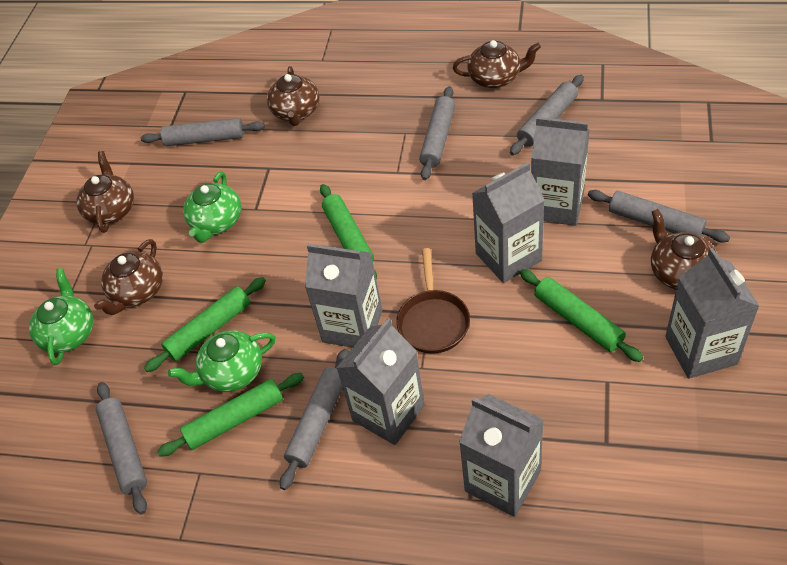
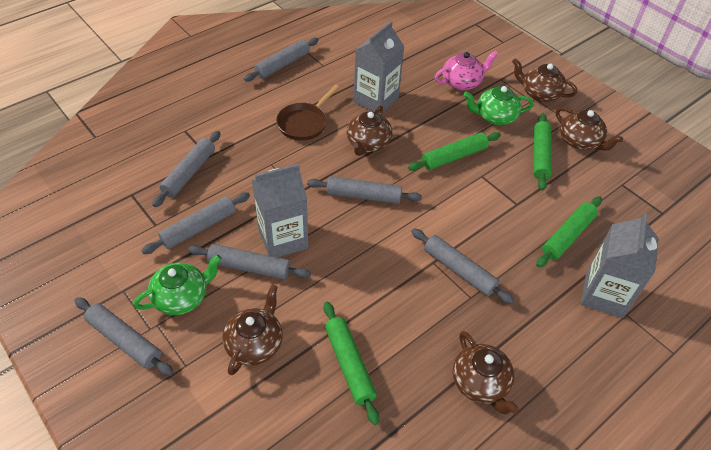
green teapot: [29,268,93,365] [168,330,276,392] [183,171,241,243] = 3 -> [133,255,222,315] [464,86,534,125] = 2
grey carton: [305,244,382,348] [337,318,425,445] [459,394,544,517] [472,162,545,283] [531,117,590,226] [665,248,759,379] = 6 -> [252,164,309,257] [353,21,404,114] [581,213,658,318] = 3
grey rolling pin: [96,382,147,514] [141,118,265,146] [280,349,349,490] [419,86,455,180] [510,75,584,155] [588,190,730,243] = 6 -> [75,297,174,376] [141,192,250,254] [152,131,221,207] [188,244,311,280] [244,38,319,82] [307,176,422,204] [411,228,515,304] = 7
pink teapot: none = 0 -> [434,50,498,90] = 1

